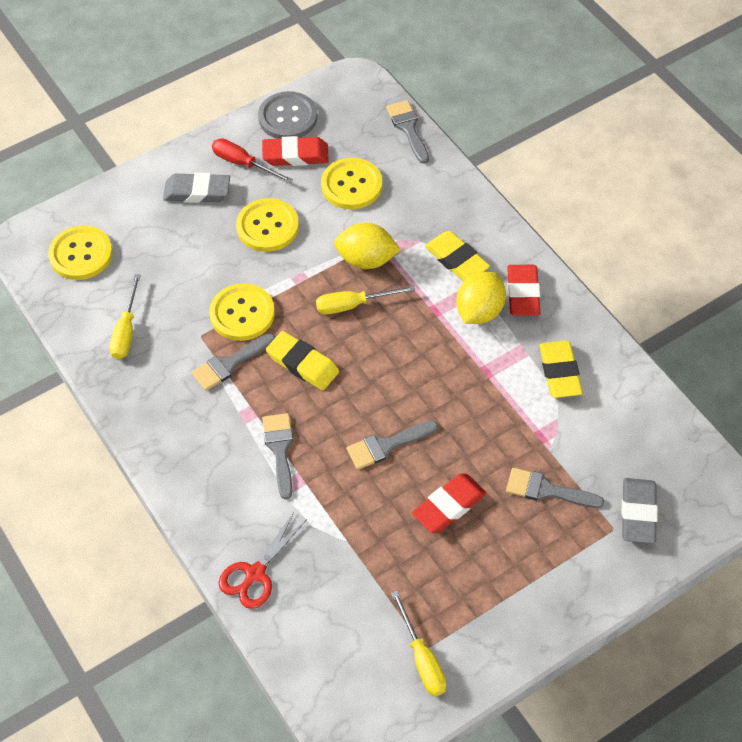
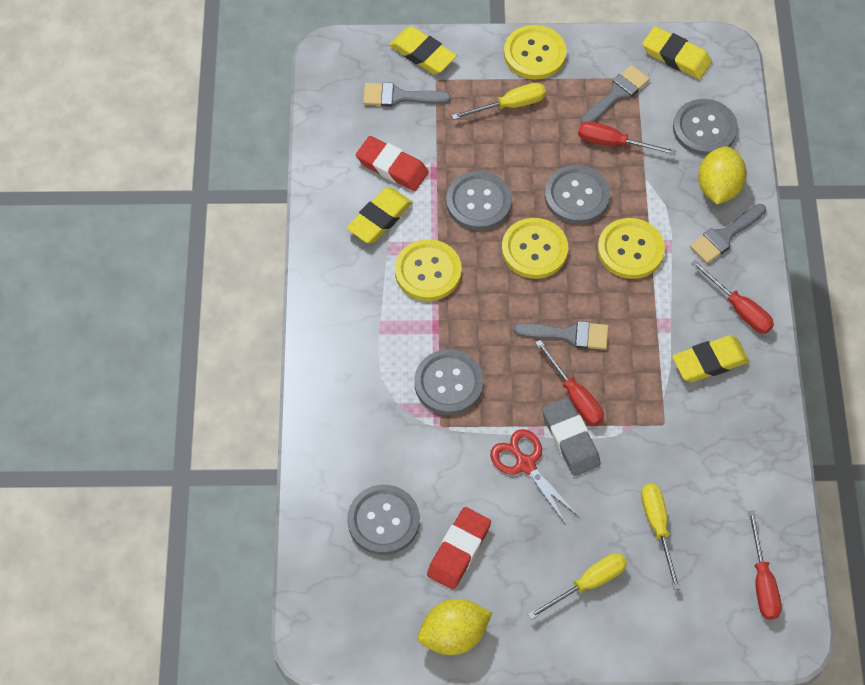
grey brush: [192,333,275,391] [262,413,293,499] [346,420,438,470] [386,100,429,164] [506,468,604,508] = 5 -> [363,82,451,107] [514,321,609,350] [581,65,650,123] [690,204,766,264] = 4
grey button: [258,91,318,139] = 1 -> [347,485,420,555] [414,349,484,415] [446,171,512,231] [545,165,610,224] [673,99,738,156] = 5
grey eraser: [163,172,230,203] [622,478,658,544] = 2 -> [542,397,601,476] = 1
red eraser: [262,136,329,166] [412,473,487,533] [507,265,541,316] = 3 -> [356,136,429,191] [427,507,491,589] = 2
red screwdriver: [212,138,293,183] = 1 -> [535,340,604,426] [578,121,676,155] [691,260,774,334] [748,511,782,620] = 4
yellow eraser: [266,331,339,390] [425,231,490,281] [539,340,583,398] = 3 -> [347,187,413,243] [389,26,457,74] [642,26,712,79] [672,335,749,382] = 4

